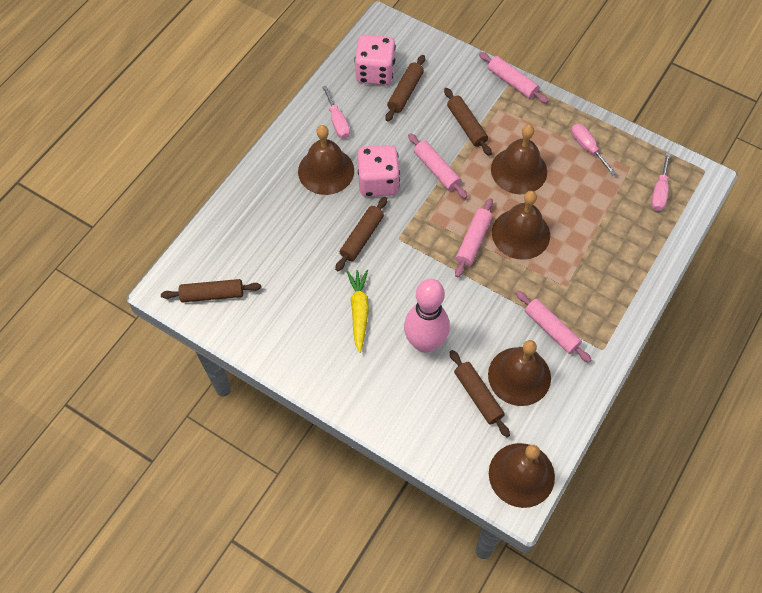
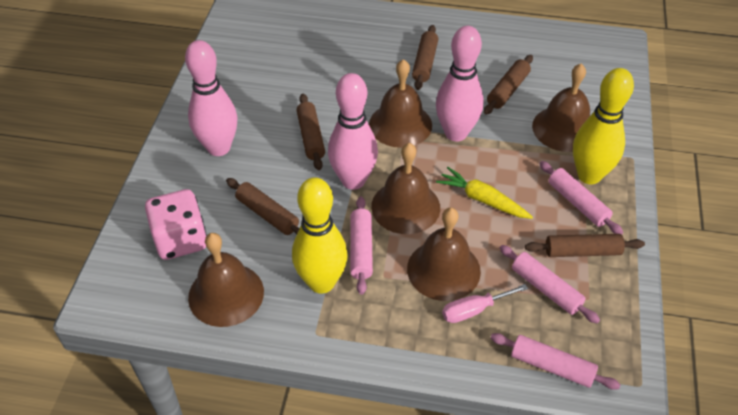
pink bowling pin: [404,279,450,353] = 1 -> [185,40,237,156] [328,73,378,190] [436,26,484,142] = 3
pink dice: [354,35,396,85] [358,145,400,197] = 2 -> [145,189,207,260] = 1
pink screwdriver: [323,86,350,139] [571,124,616,175] [651,153,670,211] = 3 -> [442,284,528,323] = 1
yellow bowling pin: none = 0 -> [292,177,348,294] [573,68,634,184] = 2

